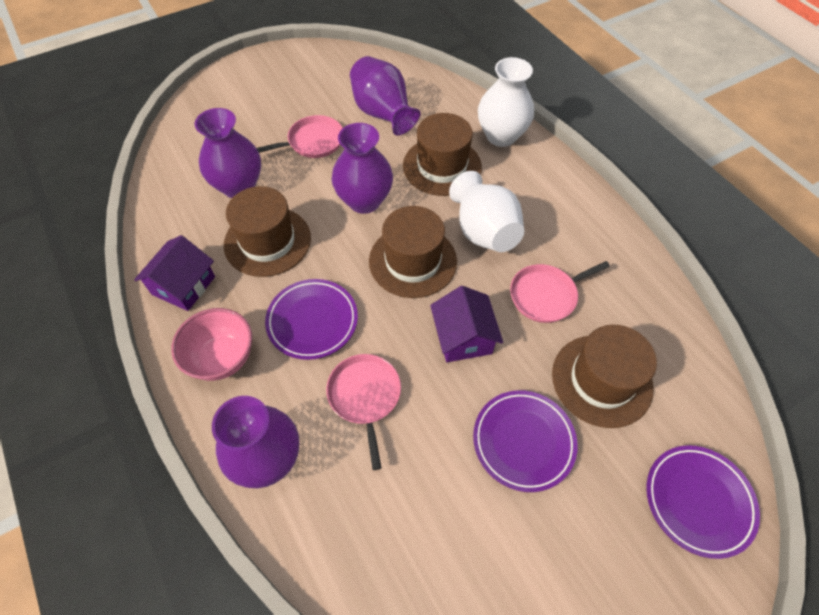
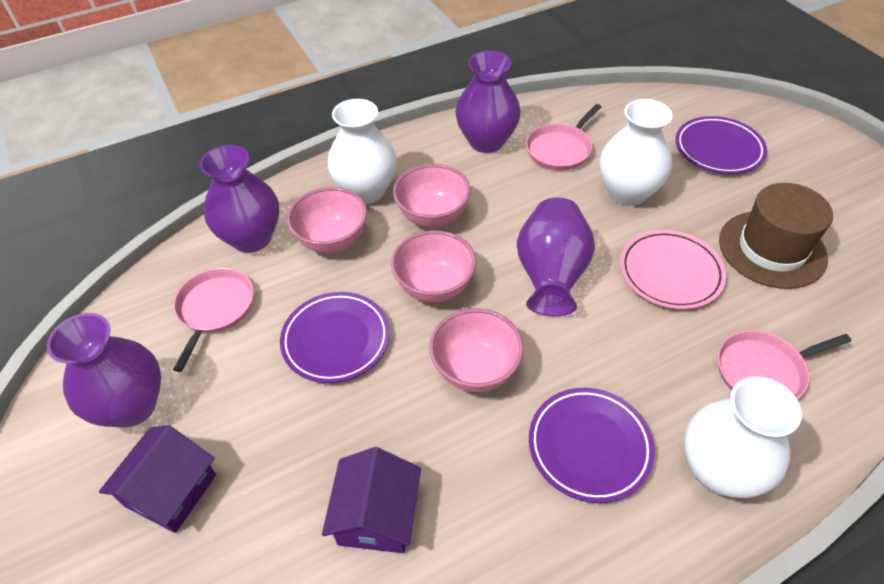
brown hat: [224,186,311,277] [369,206,457,298] [403,113,482,196] [552,325,657,428] = 4 -> [719,183,833,289] = 1
pink bowl: [171,308,252,381] = 1 -> [287,187,367,253] [391,230,476,303] [393,164,471,227] [429,308,524,392] = 4
pink plate: none = 0 -> [620,230,726,309] = 1
white vase: [449,171,524,252] [478,57,534,147] = 2 -> [328,99,397,204] [600,99,673,206] [684,377,802,498] = 3

